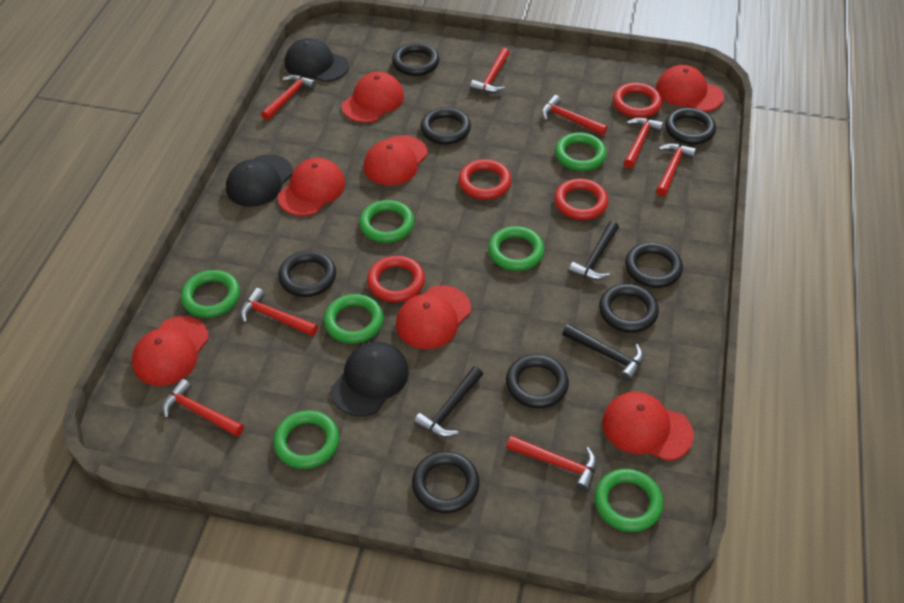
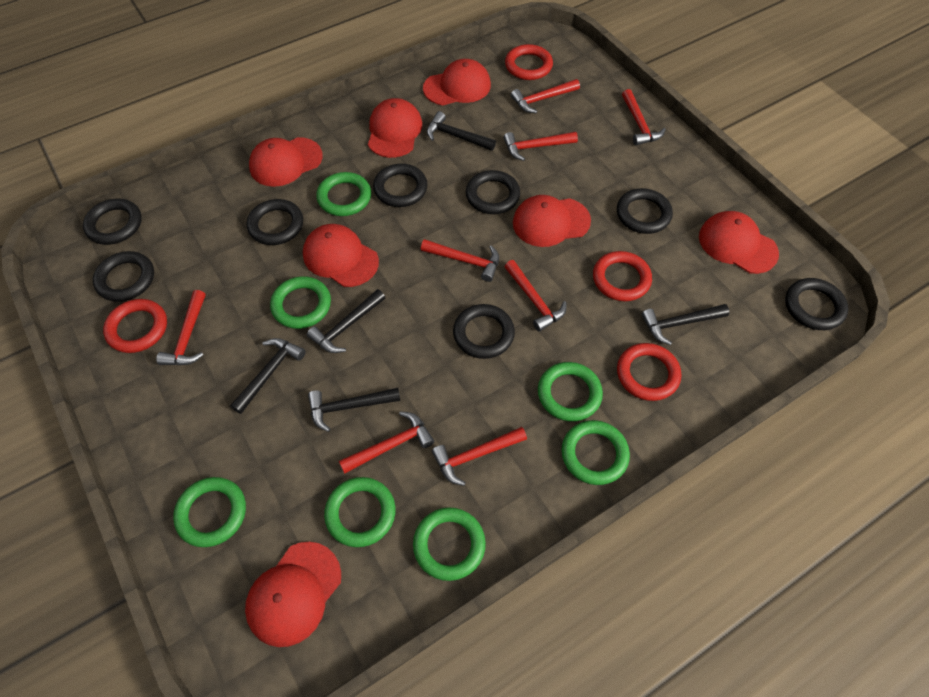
black cap: [226,154,293,207] [285,38,349,82] [331,341,409,416] = 3 -> none = 0
black hammer: [414,366,483,437] [562,324,644,381] [569,221,619,280] = 3 -> [230,338,306,414] [307,289,385,353] [308,388,401,432] [427,111,496,151] [641,304,729,345] = 5

